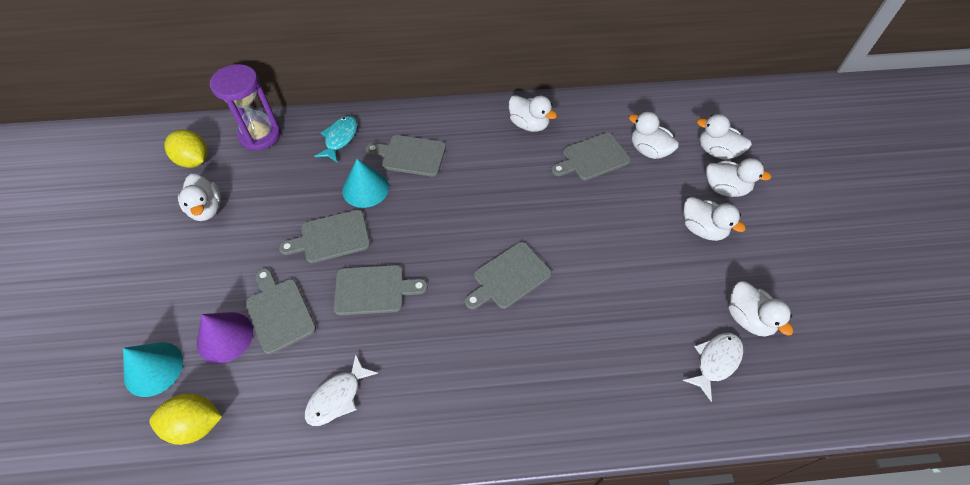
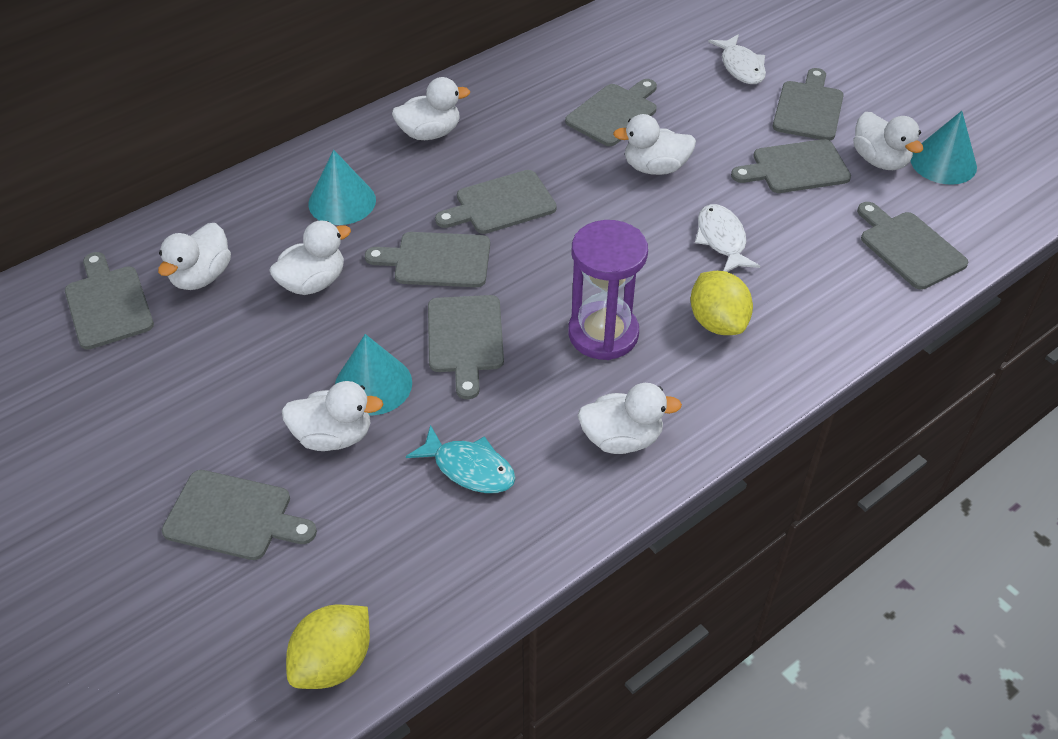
grey cutting board: [245,268,316,354] [279,210,370,263] [334,265,428,316] [366,135,446,177] [465,242,552,309] [551,133,631,180] = 6 -> [65,252,154,350] [162,470,317,560] [365,232,490,287] [428,295,504,399] [435,170,557,234] [565,79,657,146] [731,139,851,193] [773,68,844,141] [857,202,968,290] = 9
purple cone: [197,312,253,364] = 1 -> none = 0
turquoise cone: [123,342,183,397] [342,159,389,208] = 2 -> [308,150,376,225] [335,334,412,415] [911,111,977,185] = 3

